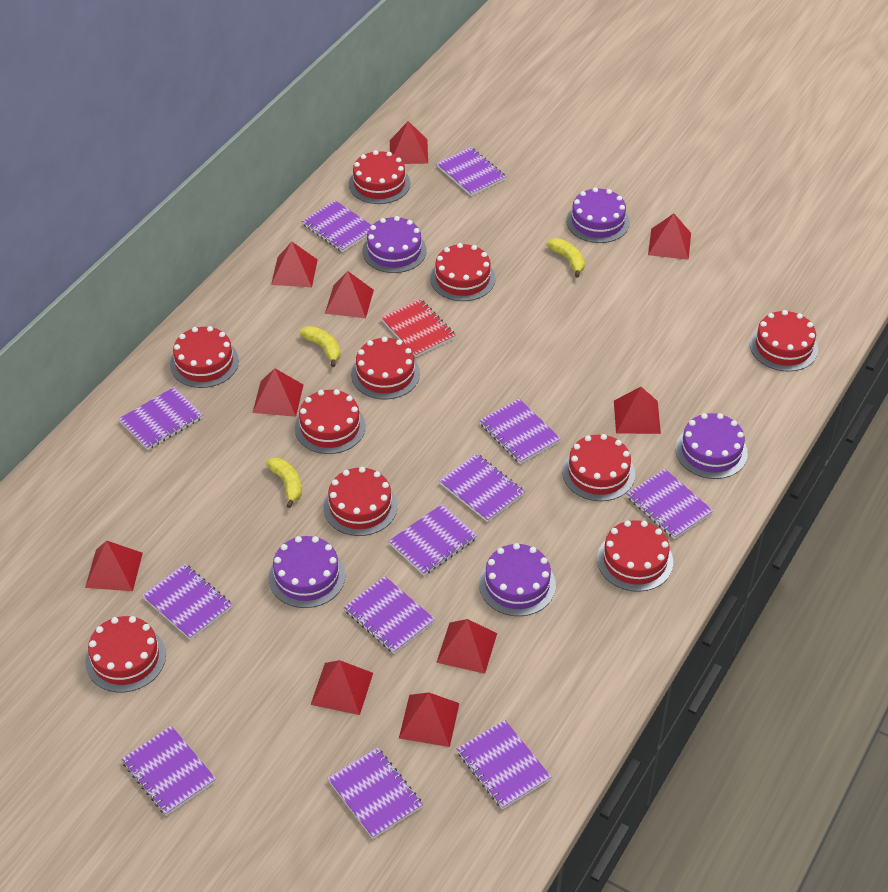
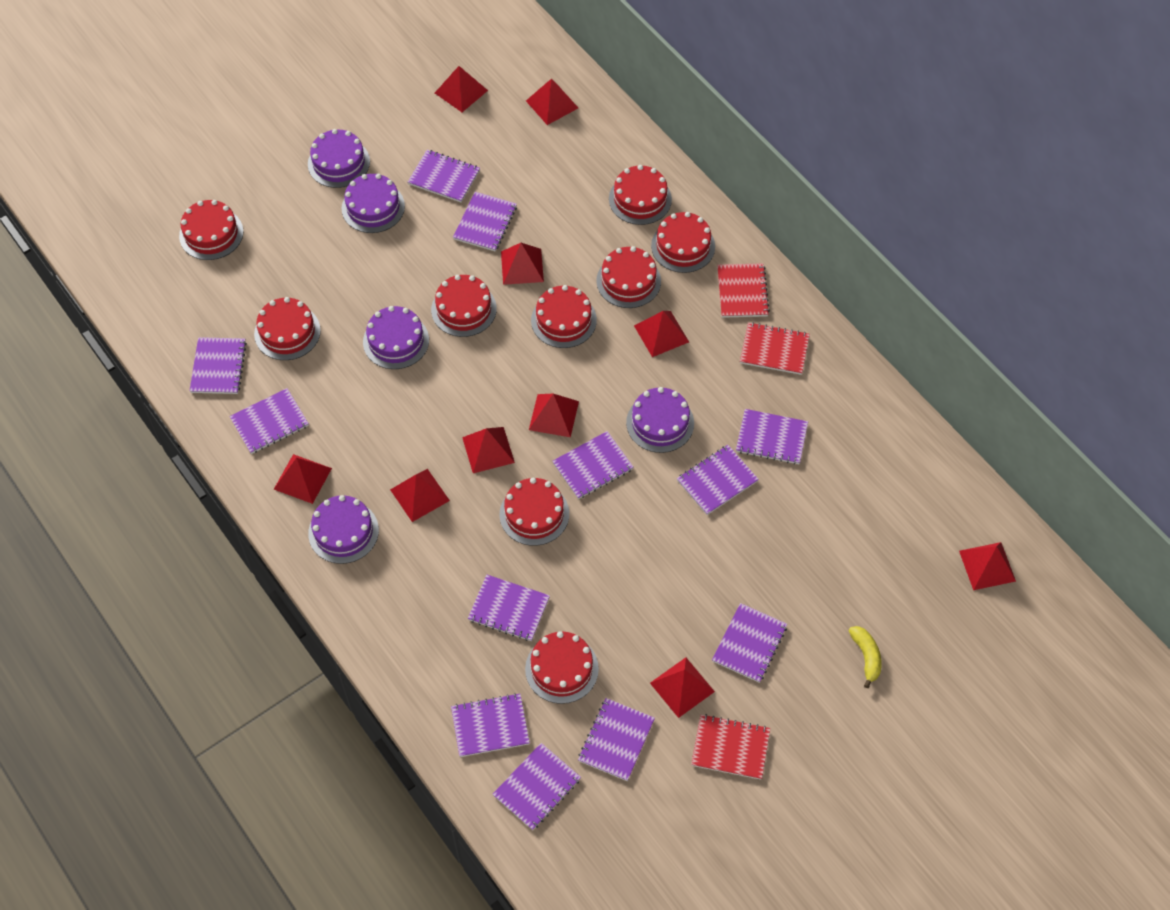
red cake: [85,616,166,692] [170,326,239,388] [295,389,366,454] [323,467,397,536] [349,150,410,204] [351,337,420,399] [430,243,496,301] [562,434,635,501] [597,520,673,592] [750,310,818,372] = 10 -> [179,200,243,260] [254,297,321,360] [431,275,497,337] [499,478,569,546] [525,631,599,704] [531,285,597,348] [596,246,661,308] [609,165,672,225] [651,212,715,273] = 9
red notebook: [381,299,456,357] = 1 -> [691,714,770,780] [717,263,770,318] [740,322,810,375] = 3
yellow banana: [266,457,302,508] [299,326,341,367] [547,238,585,277] = 3 -> [848,626,881,688] = 1

